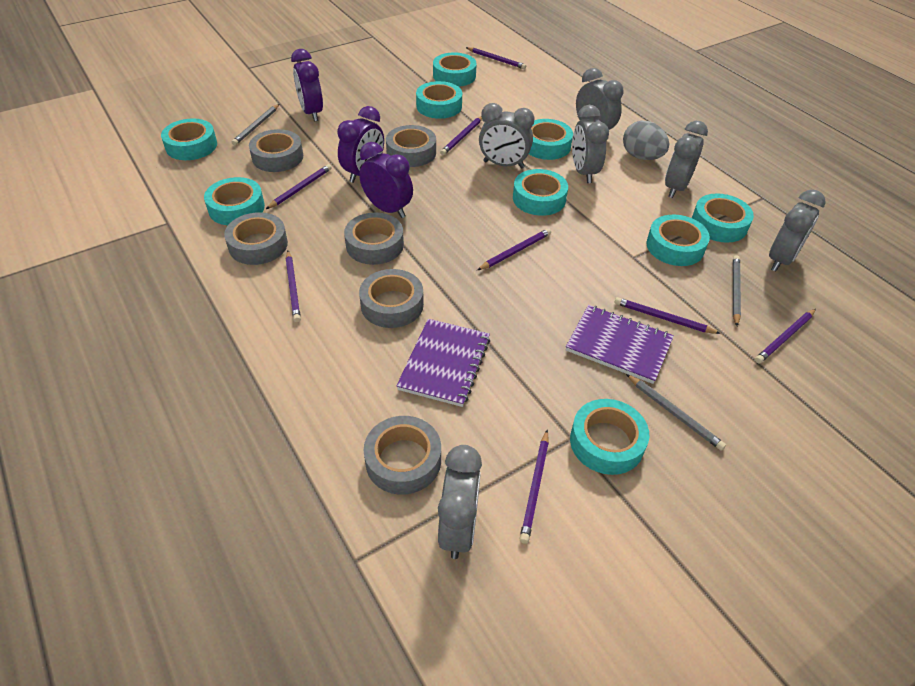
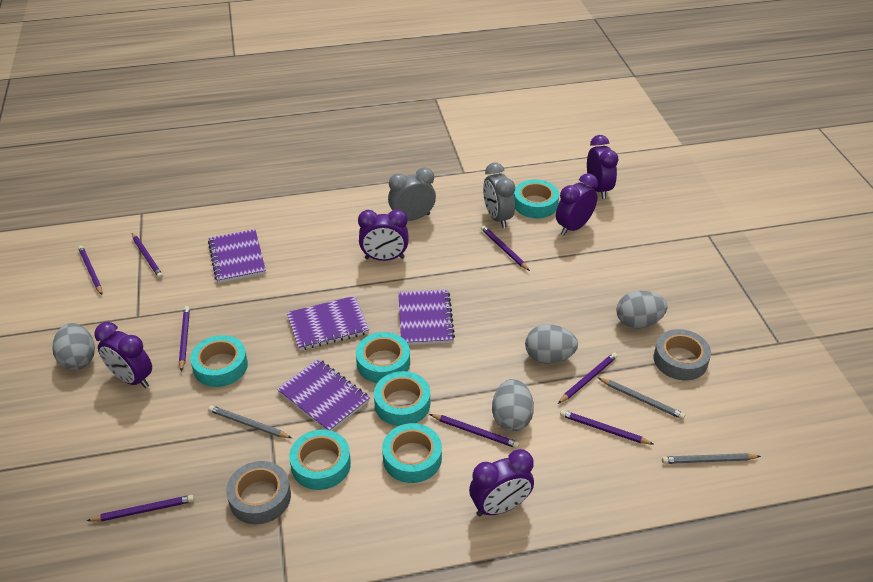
grey clock: [438,445,482,559] [479,103,534,169] [572,105,609,183] [576,68,623,130] [665,121,708,198] [769,190,826,272] = 6 -> [388,167,436,221] [483,163,515,228] = 2
grey egg: [623,120,669,160] = 1 -> [52,323,95,370] [492,379,534,431] [525,324,578,364] [616,291,667,329] = 4
grey tape: [224,212,288,265] [249,129,303,172] [344,213,404,265] [359,269,424,328] [363,416,441,495] [386,125,436,167] = 6 -> [226,461,291,524] [653,329,711,381] = 2
purple clock: [291,49,323,122] [337,106,384,183] [359,142,413,218] = 3 -> [95,322,152,388] [358,209,408,261] [469,449,534,516] [556,173,598,235] [587,135,618,199] = 5
purple notebook: [396,319,490,407] [566,305,674,384] = 2 -> [208,229,266,283] [277,359,370,431] [287,296,369,350] [398,289,455,345] = 4
turquoise tape: [161,119,217,160] [204,177,265,225] [416,81,462,119] [433,52,477,87] [513,169,568,216] [529,119,573,160] [570,399,650,475] [646,215,710,266] [692,193,754,243] = 9 -> [190,335,248,387] [289,430,351,490] [356,332,410,383] [374,371,430,426] [382,423,442,483] [514,180,559,218] = 6

